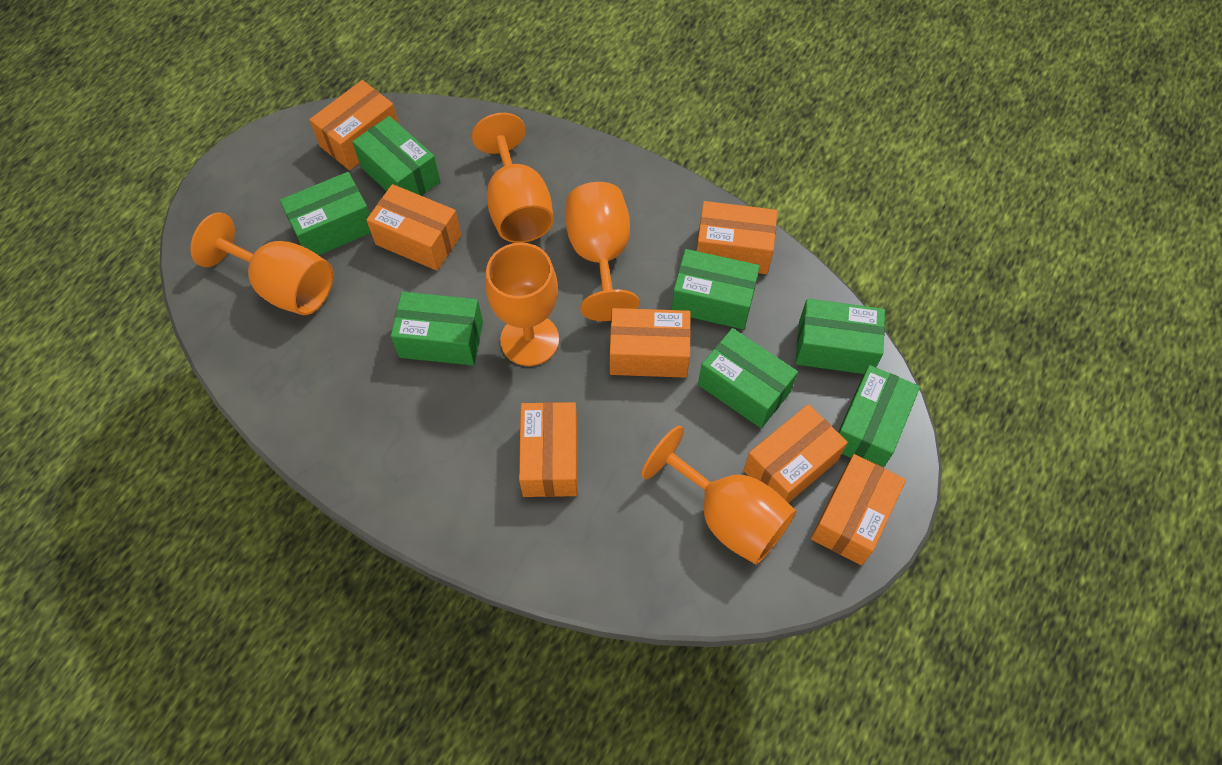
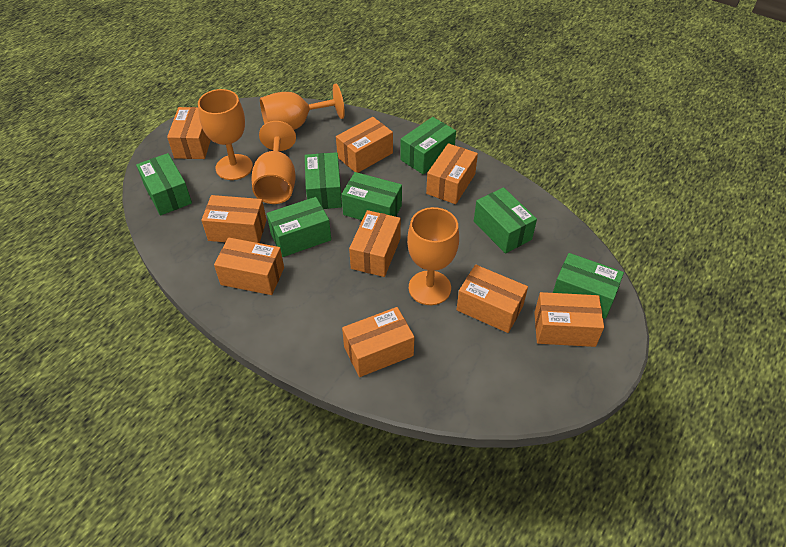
orange box: [309,80,399,170] [366,184,461,271] [519,402,578,497] [610,308,691,378] [697,201,777,274] [743,404,848,503] [811,454,906,565] = 7 -> [167,107,211,159] [201,195,266,243] [214,238,284,295] [336,117,393,173] [342,307,415,377] [349,210,401,277] [426,143,478,204] [457,265,528,333] [534,292,604,347] = 9
orange goblet: [190,212,333,315] [472,113,554,243] [486,242,559,366] [566,182,639,321] [642,426,796,565] = 5 -> [198,89,253,180] [251,121,296,204] [260,84,345,130] [407,207,459,305] = 4

